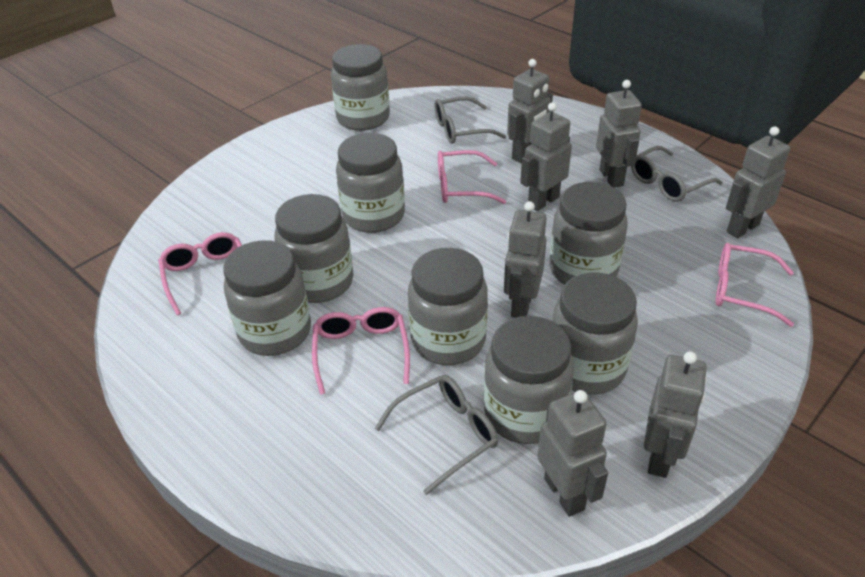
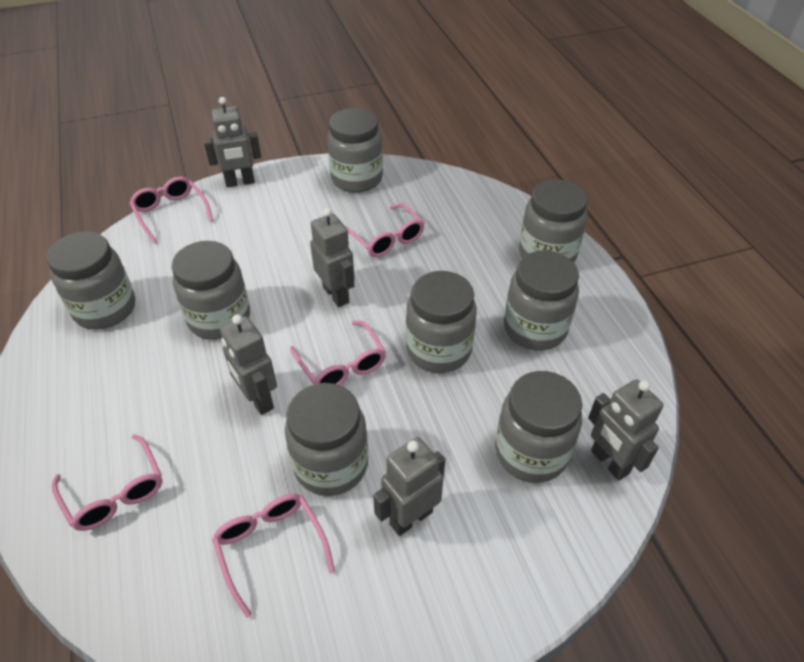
grey glasses: [375,375,498,495] [435,97,506,144] [631,146,722,202] = 3 -> none = 0
grey robot: [504,201,547,318] [507,59,553,163] [520,102,572,211] [537,390,608,517] [596,80,642,188] [644,351,707,478] [726,126,790,238] = 7 -> [204,97,261,187] [220,314,277,415] [310,208,355,307] [373,437,445,536] [588,379,663,480] = 5
pink glasses: [158,232,242,315] [312,307,410,395] [438,150,506,204] [716,243,794,327] = 4 -> [52,434,162,531] [130,177,214,244] [212,494,335,618] [290,321,386,385] [345,203,425,257] = 5

